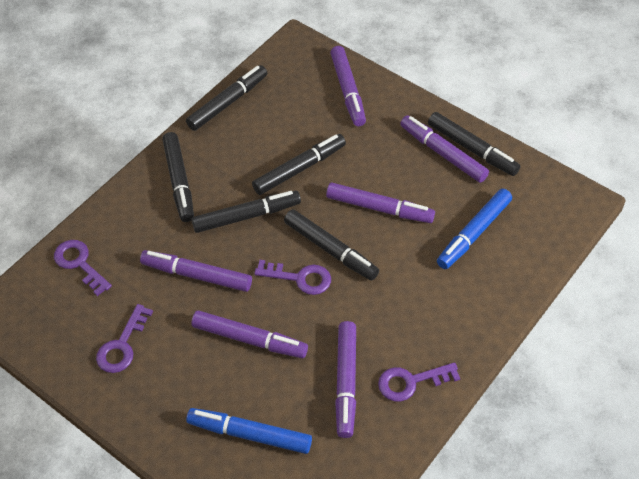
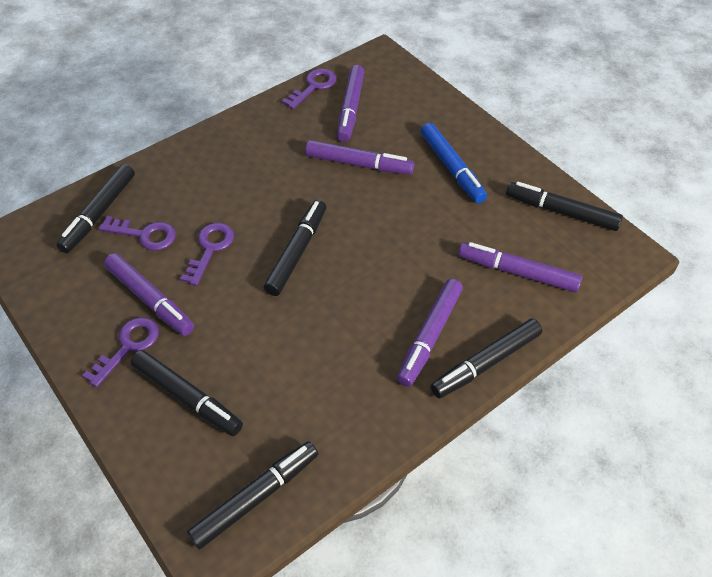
blue marker: [186,408,312,454] [437,189,512,269] = 2 -> [421,123,487,204] = 1
purple marker: [140,250,252,292] [191,311,308,358] [326,182,435,223] [330,46,366,126] [335,321,356,438] [400,115,489,183] = 6 -> [104,253,194,336] [305,140,414,175] [337,65,365,142] [397,279,463,387] [459,242,582,292] = 5

